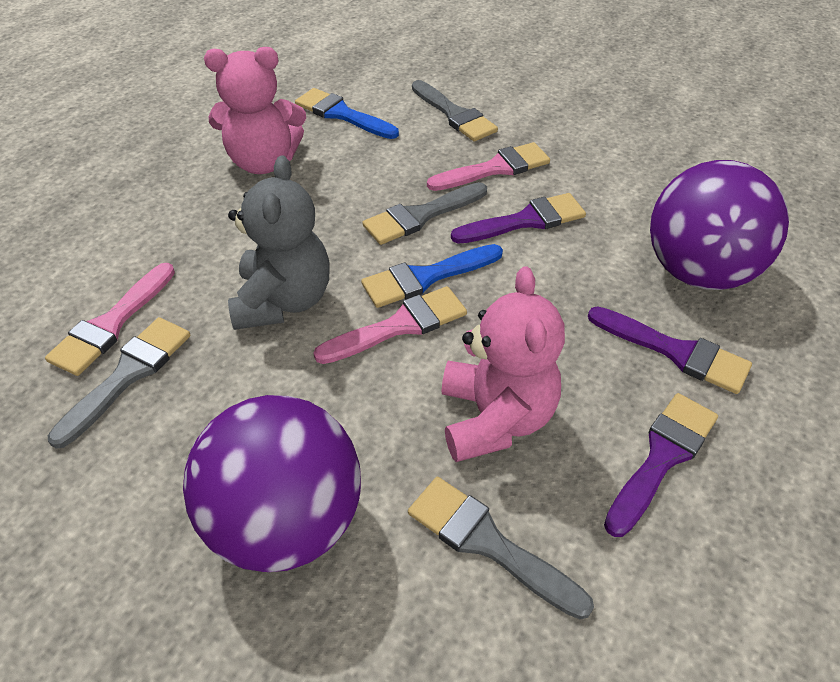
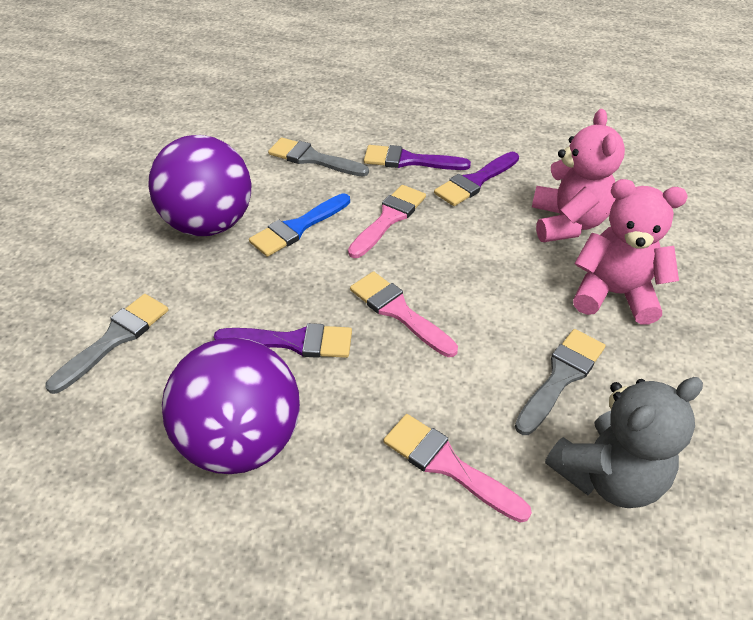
blue brush: [295,88,399,139] [361,244,503,308] = 2 -> [249,193,350,257] = 1
grey brush: [48,317,190,449] [362,182,487,245] [408,477,594,619] [412,80,498,142] = 4 -> [45,294,168,394] [268,137,369,176] [515,329,606,435] = 3

